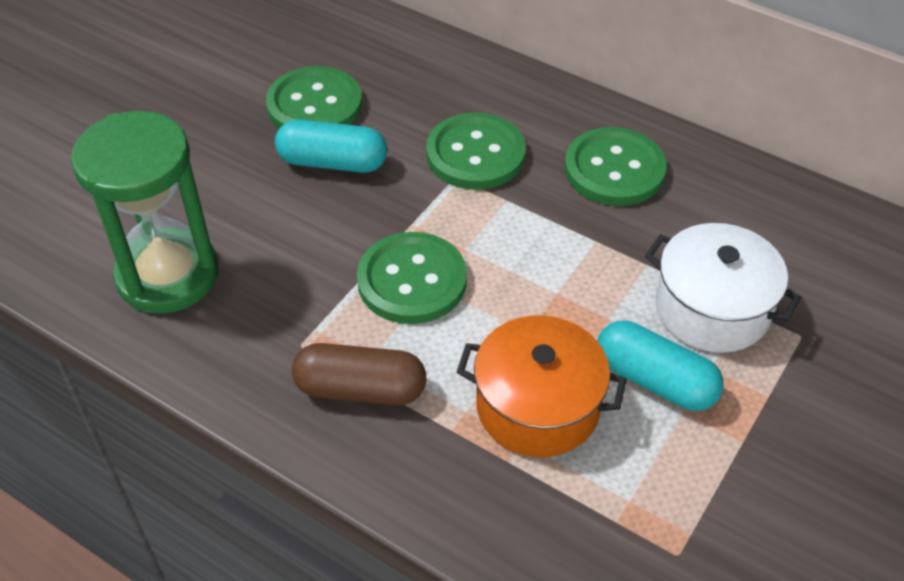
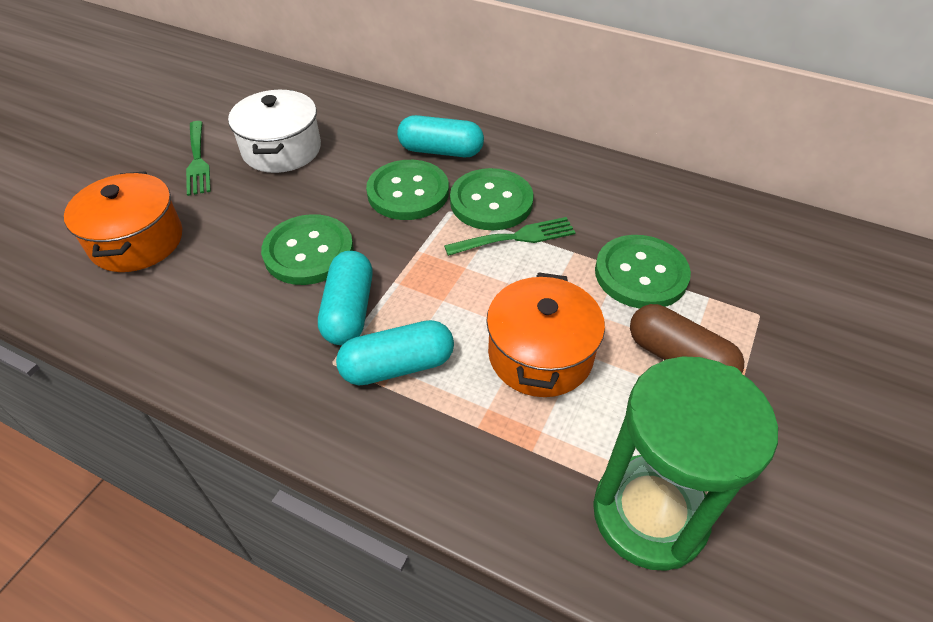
green fork: none = 0 -> [186,121,211,196] [444,217,576,256] = 2
orange pot: [457,315,627,457] = 1 -> [64,171,182,272] [486,272,605,397] = 2
turquoise capsule: [275,119,387,173] [597,321,724,411] = 2 -> [318,251,373,345] [336,320,454,385] [397,115,484,157] = 3

